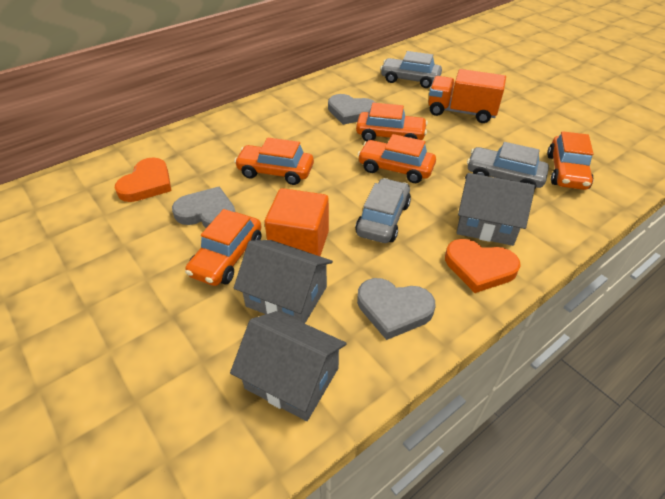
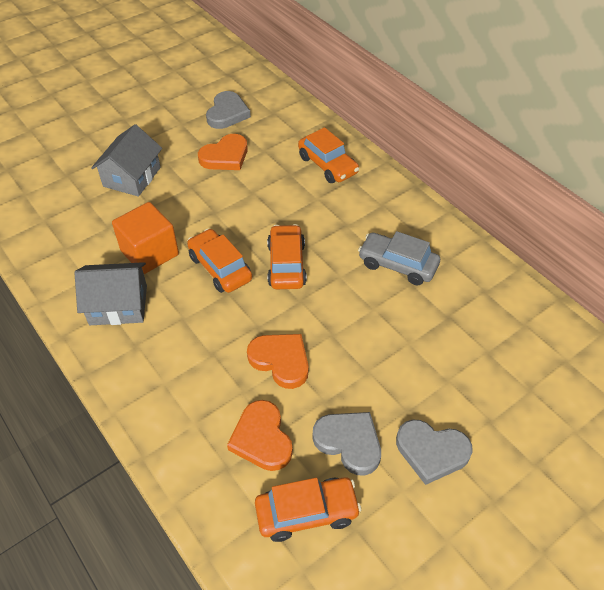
grey car: [355,178,411,243] [380,51,442,88] [467,142,549,188] = 3 -> [358,231,440,285] = 1
grey house: [230,311,346,421] [234,240,333,324] [457,173,535,246] = 3 -> [75,262,147,325] [91,124,162,197] = 2
orange car: [185,209,261,286] [234,138,314,185] [356,103,428,141] [358,134,436,183] [547,131,594,190] = 5 -> [187,229,252,293] [255,477,361,542] [267,224,307,289] [298,127,359,183] = 4
orange heart: [115,157,172,202] [445,239,521,293] = 2 -> [198,134,248,170] [227,400,293,471] [247,334,309,389] = 3
orange truck: [428,69,506,123] = 1 -> none = 0

